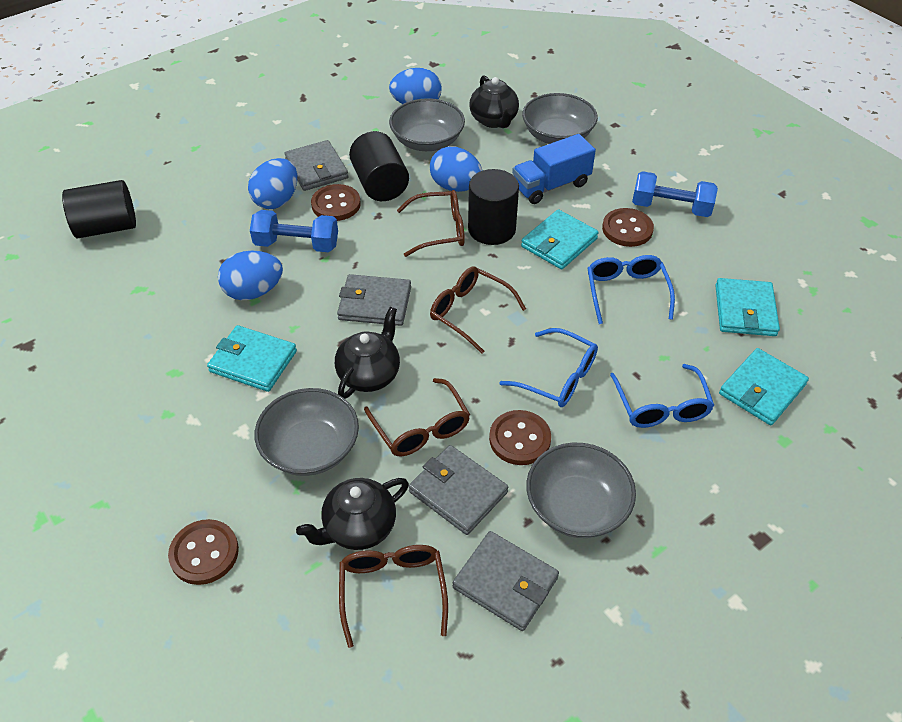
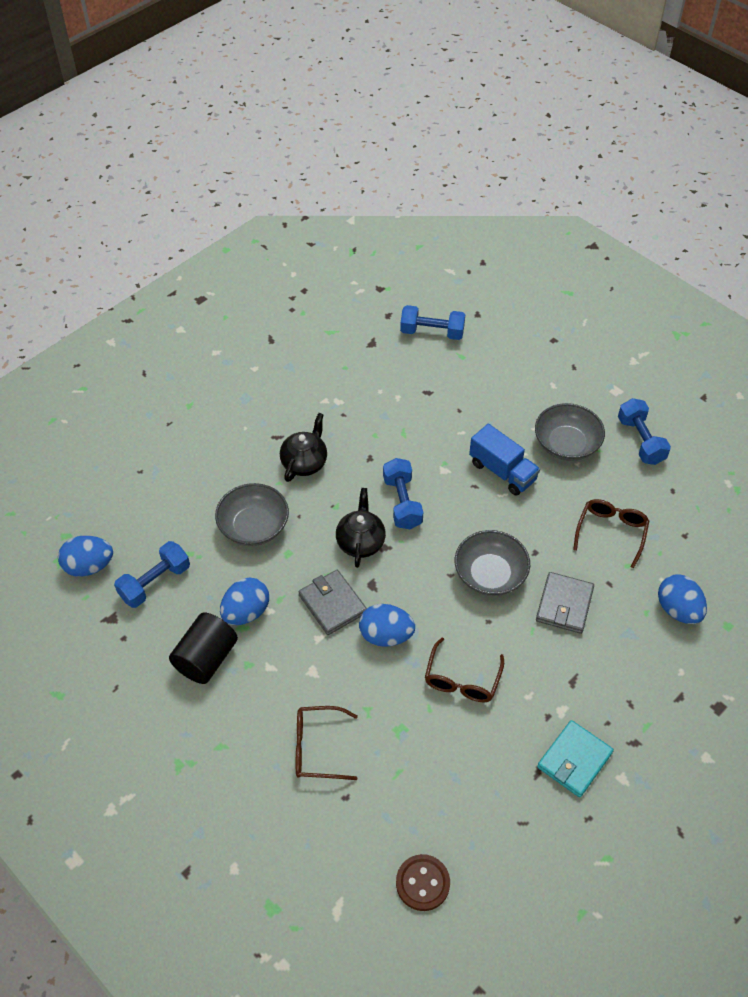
black cylinder: [62,180,136,238] [349,131,409,201] [468,169,519,245] = 3 -> [169,612,238,684] = 1
black teapot: [296,478,409,550] [335,307,400,399] [470,76,519,128] = 3 -> [280,413,327,482] [336,488,386,568] = 2
blue dumbbell: [250,210,338,252] [632,171,718,217] = 2 -> [114,541,190,608] [383,458,423,529] [400,305,465,340] [618,398,671,465] = 4
blue glasses: [499,328,598,407] [587,255,675,324] [610,364,715,428] = 3 -> none = 0
brown button: [168,519,239,585] [311,184,361,221] [489,410,551,465] [602,208,654,247] = 4 -> [396,854,450,911] = 1
brown glasses: [339,545,448,648] [364,378,470,457] [397,190,465,257] [430,266,526,354] = 4 -> [296,706,358,780] [425,637,504,702] [573,499,649,568] = 3
grey bowl: [255,388,359,476] [389,98,465,151] [522,93,598,144] [526,443,636,538] = 4 -> [215,483,289,546] [455,530,530,596] [535,403,605,461] = 3
grey wallet: [285,140,348,191] [337,274,411,326] [409,445,508,535] [453,531,559,631] = 4 -> [298,570,367,635] [536,572,594,634] = 2
turquoise wallet: [207,325,297,392] [521,209,599,269] [715,278,780,336] [719,348,809,425] = 4 -> [537,720,614,798] = 1

